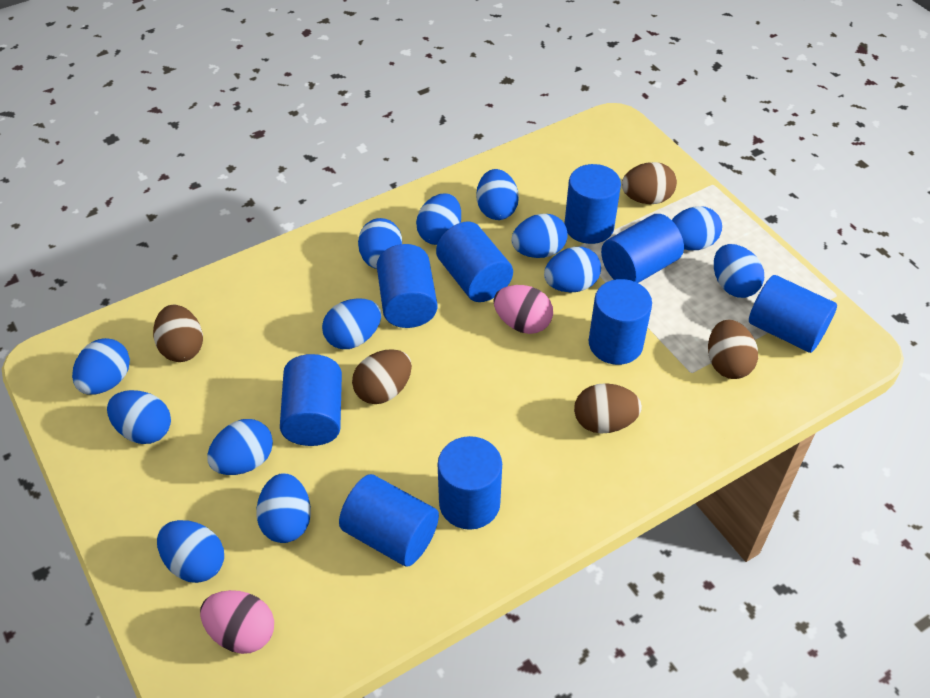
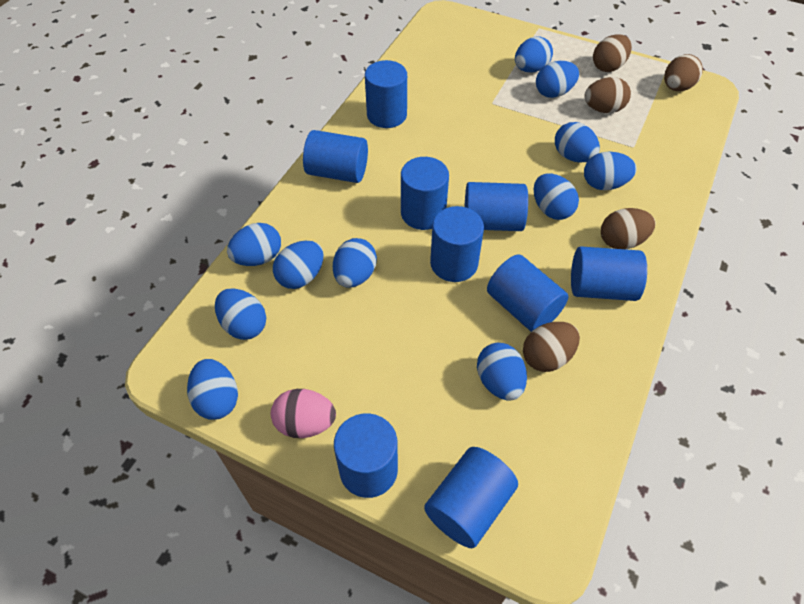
blue egg: [72,338,130,395] [107,390,171,444] [157,520,224,583] [207,419,273,475] [256,473,311,543] [322,298,381,349] [358,218,402,269] [416,193,461,245] [476,169,519,220] [511,214,567,258] [544,247,601,292] [672,206,722,250] [714,244,764,298] = 13 -> [187,359,238,420] [215,288,266,340] [227,223,281,266] [273,241,323,289] [333,238,377,288] [477,343,527,401] [515,36,553,73] [534,173,579,220] [536,61,579,98] [555,122,600,163] [584,152,637,190] = 11
pink egg: [200,590,274,654] [493,285,553,334] = 2 -> [271,389,336,438] = 1

